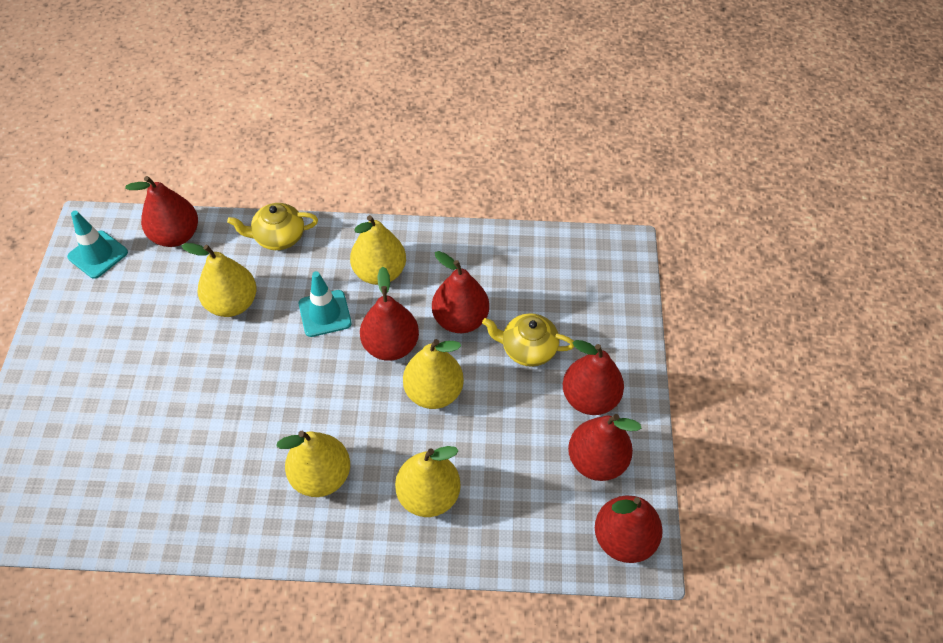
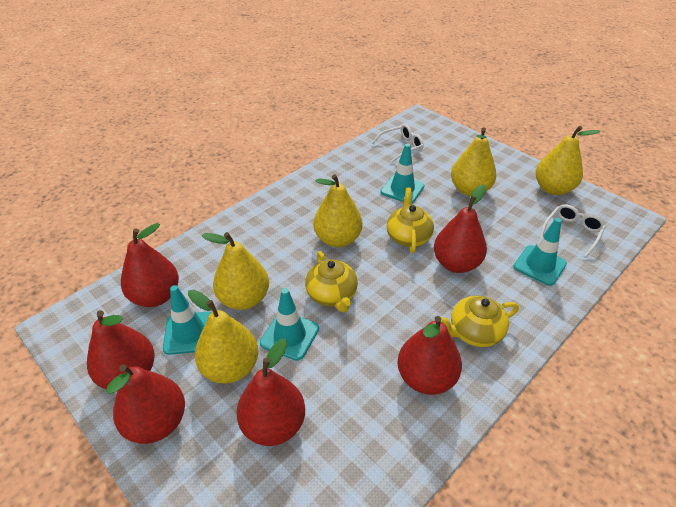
turquoise traffic cone: [67,211,128,279] [299,271,352,337] = 2 -> [163,285,212,355] [260,288,319,361] [380,144,425,203] [513,218,567,286] = 4
white glasses: none = 0 -> [372,124,424,163] [539,204,606,258] = 2
yellow teapot: [227,203,318,250] [482,313,574,367] = 2 -> [305,251,358,313] [387,188,434,253] [441,296,519,347] = 3

